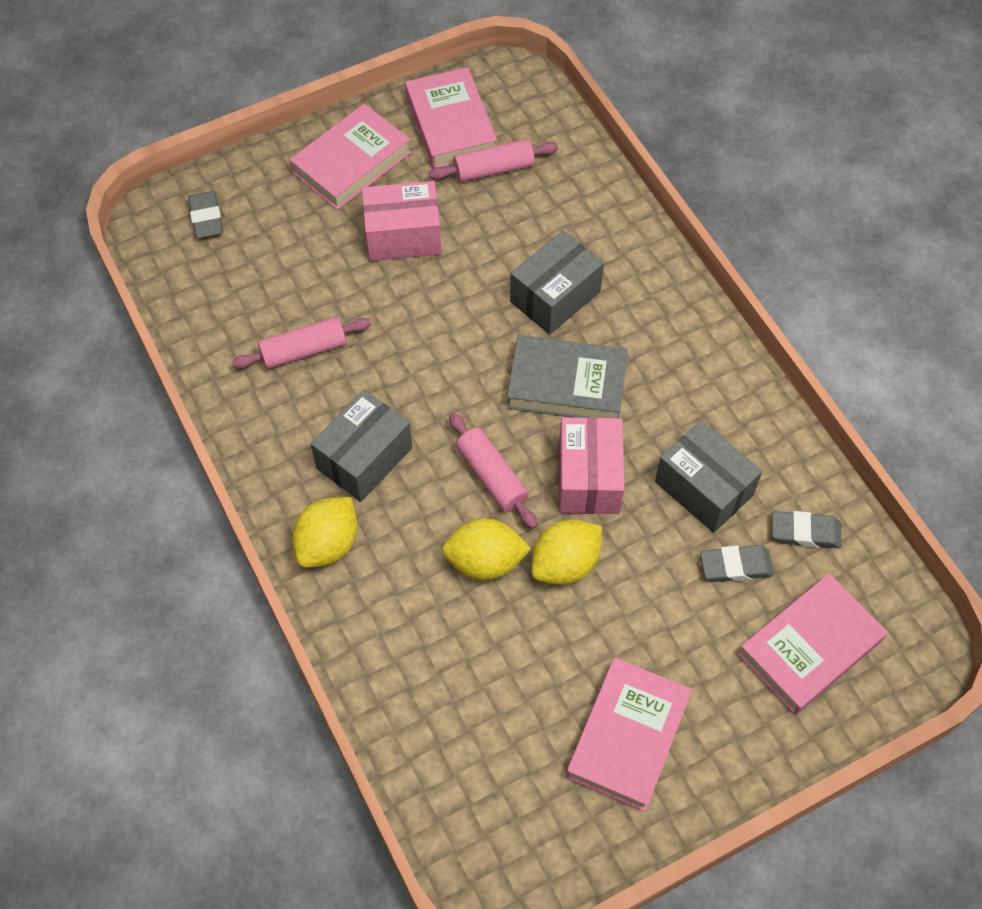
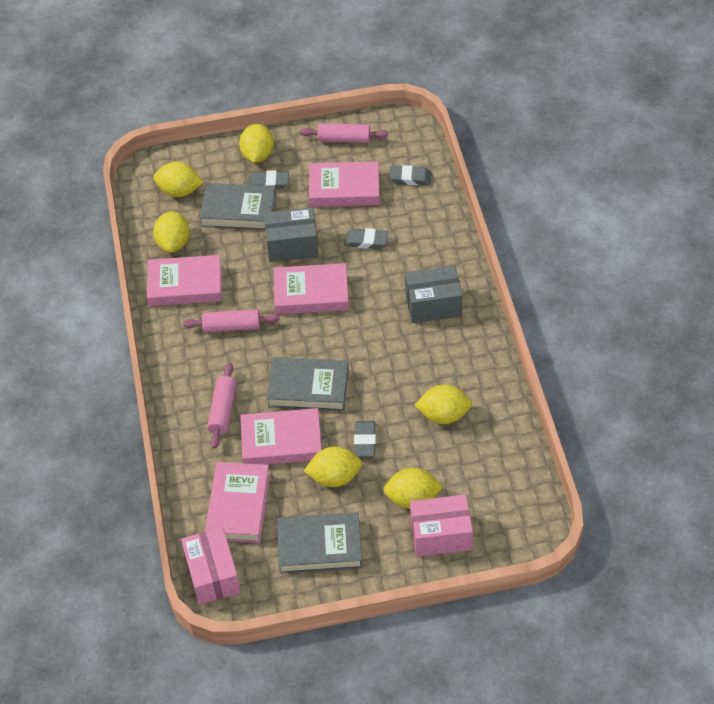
grey book: [507,335,628,418] = 1 -> [199,183,276,230] [267,357,349,411] [277,512,362,574] = 3
grey box: [311,390,412,502] [510,230,604,334] [655,420,762,533] = 3 -> [264,208,318,262] [405,266,463,323] = 2
grey eraser: [188,191,223,239] [700,545,774,582] [772,511,842,548] = 3 -> [248,171,289,189] [344,228,388,249] [354,421,376,457] [389,165,431,185] = 4
pink book: [290,104,411,210] [405,67,497,169] [566,658,692,811] [738,574,888,715] = 4 -> [147,255,222,306] [205,462,270,543] [240,408,322,465] [274,263,349,315] [309,161,380,207] = 5
yellow lemon: [292,497,358,568] [442,518,531,580] [531,520,602,585] = 3 -> [153,162,203,197] [153,211,190,253] [239,124,274,163] [304,447,362,487] [383,468,443,509] [414,385,472,424] = 6

